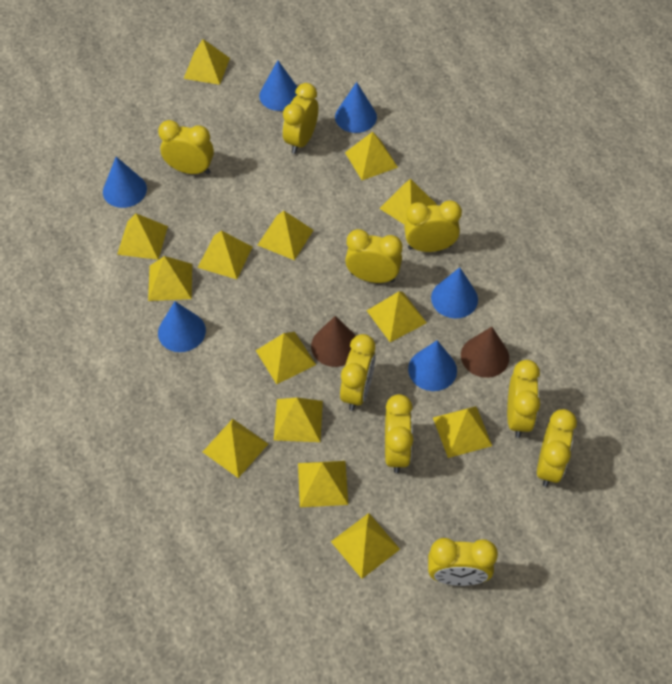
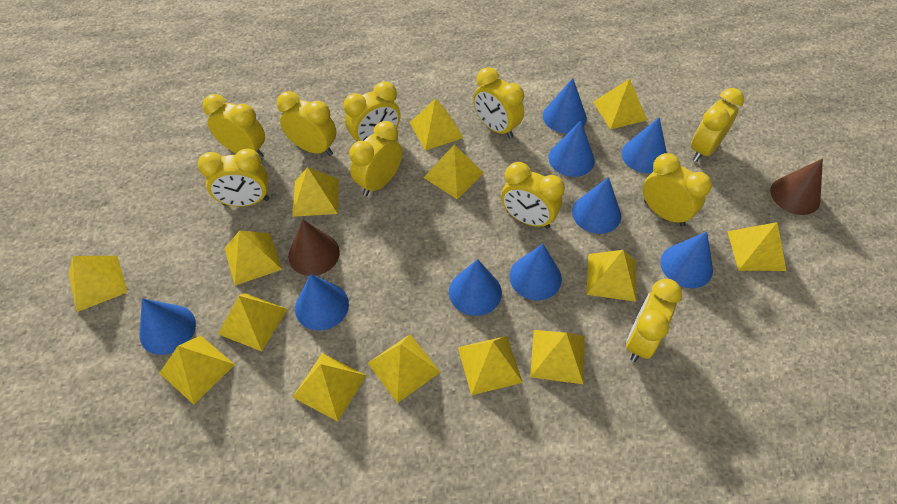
blue cone: [103,157,147,208] [158,301,206,352] [259,60,297,111] [335,82,377,133] [408,340,457,391] [431,267,478,318] = 6 -> [139,298,196,355] [295,274,349,331] [449,259,502,316] [509,244,562,300] [543,78,587,133] [548,121,595,177] [572,177,621,234] [621,117,667,173] [660,232,713,288] = 9
yellow clock: [158,120,214,174] [283,83,318,154] [340,334,376,411] [345,229,402,283] [385,394,413,473] [404,201,462,252] [428,538,498,586] [507,360,540,438] [537,409,577,487] = 9 -> [198,149,269,207] [202,94,265,158] [277,91,337,156] [344,81,400,142] [349,121,402,196] [473,67,524,139] [501,162,565,229] [626,279,682,362] [643,153,712,227] [691,88,744,162] = 10

